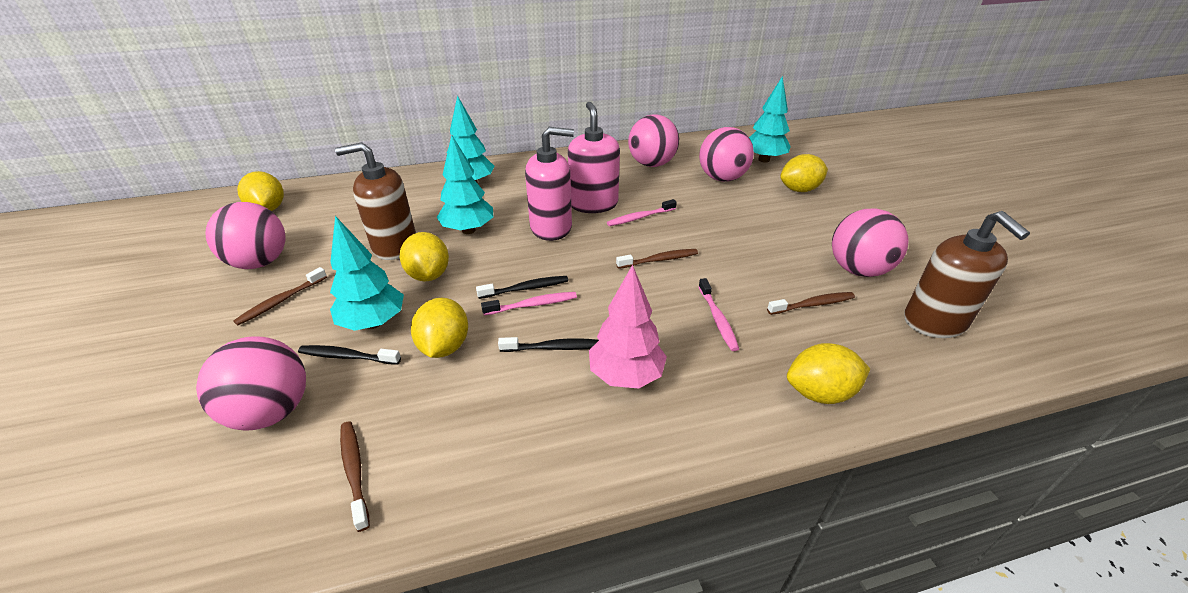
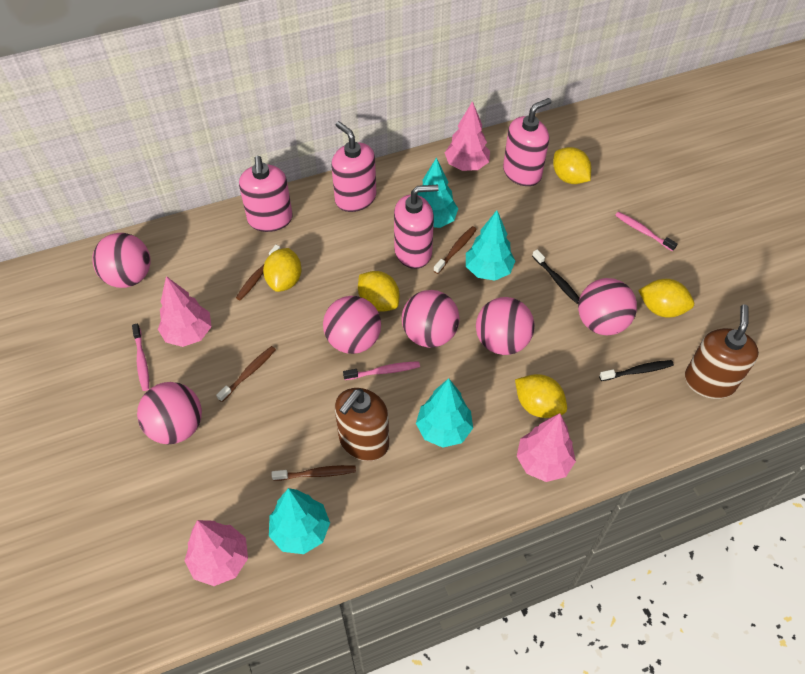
black toothbrush: [298,345,401,365] [476,276,568,299] [498,337,599,352] = 3 -> [532,249,580,304] [599,360,674,381] = 2
pink ball: [196,336,306,430] [206,202,286,269] [628,114,679,167] [699,127,754,182] [832,208,909,277] = 5 -> [92,233,151,288] [137,382,202,444] [323,296,381,354] [402,290,460,348] [476,297,535,355] [578,278,637,335] = 6
pink soap dispenser: [525,127,574,241] [568,102,620,213] = 2 -> [239,156,293,232] [331,121,376,212] [394,185,439,269] [503,98,551,186] = 4
pink tree: [589,265,667,389] = 1 -> [158,276,212,347] [185,520,248,586] [445,101,490,171] [517,413,576,482] = 4

